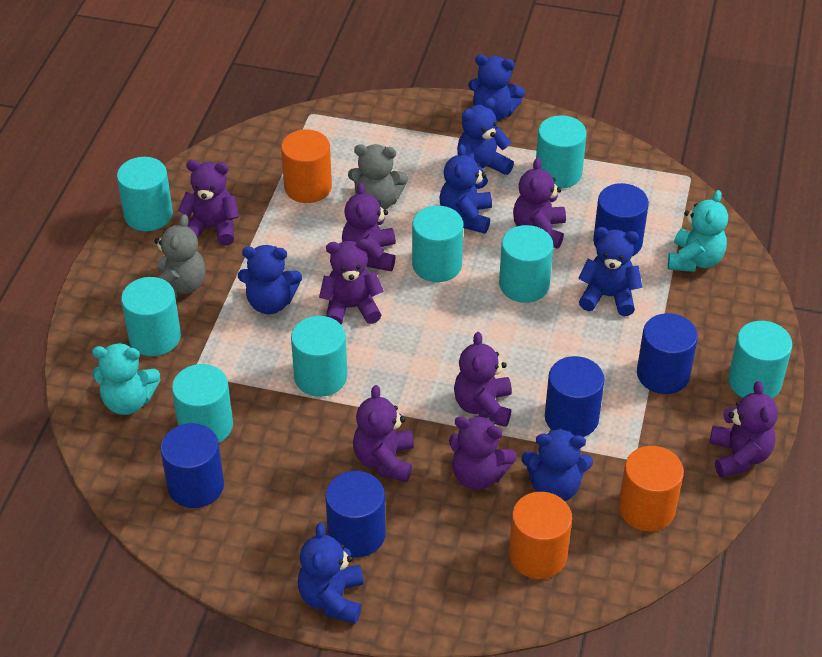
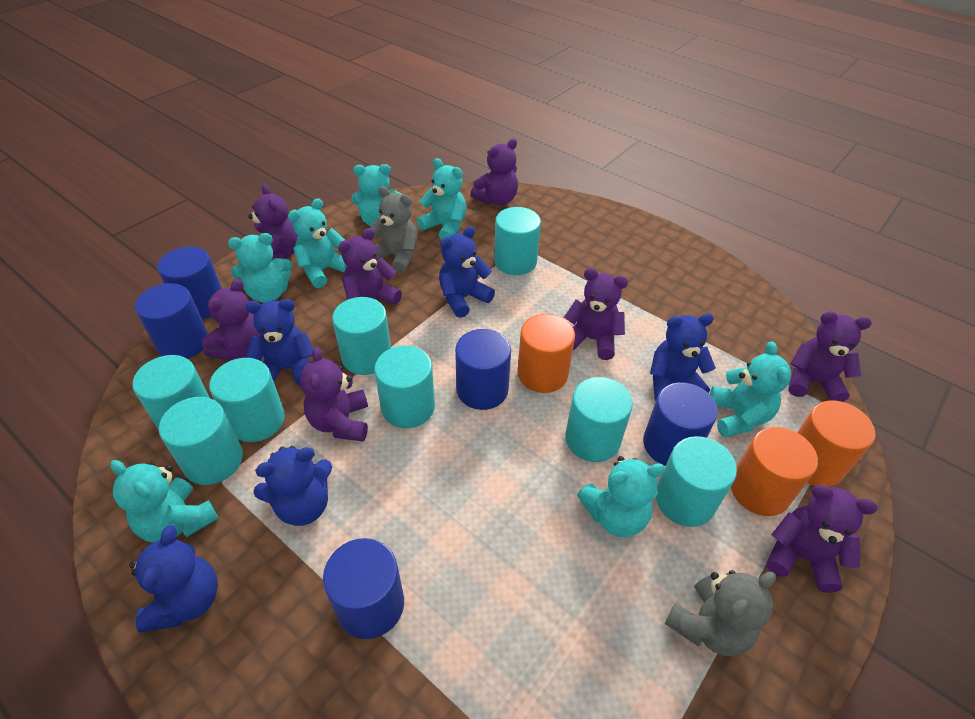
blue teddy bear: [238,245,302,314] [298,523,364,624] [440,144,492,234] [457,98,514,189] [468,54,525,121] [521,428,593,501] [578,227,642,316] = 7 -> [129,525,218,632] [246,299,313,386] [254,446,332,526] [439,226,495,318] [650,314,716,401] = 5
turquoise teddy bear: [92,343,161,415] [668,190,728,272] = 2 -> [110,460,219,543] [228,233,292,303] [288,198,347,288] [351,164,401,226] [417,158,466,240] [577,456,665,537] [710,341,791,437] = 7

